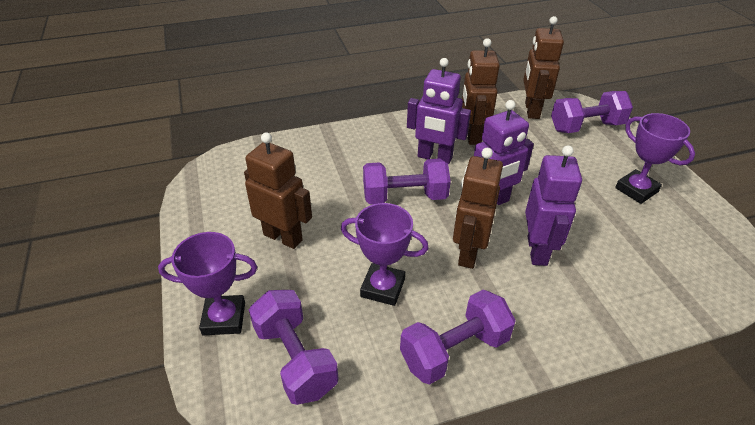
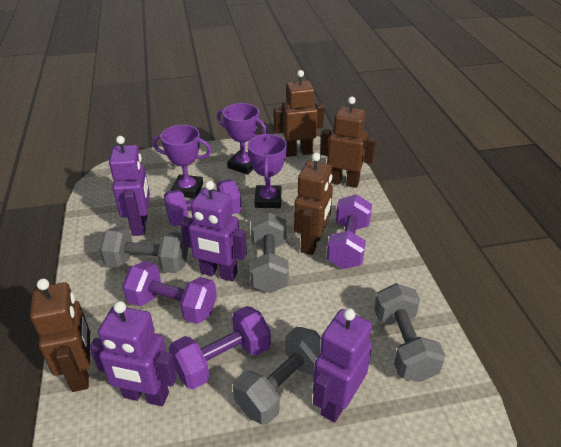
grey dumbbell: none = 0 -> [99,226,188,273] [233,327,321,425] [250,212,289,293] [374,283,446,382] = 4
purple robot: [407,58,471,164] [474,100,534,205] [525,145,582,266] = 3 -> [89,301,177,406] [109,136,150,236] [181,181,247,281] [313,308,372,423] = 4

